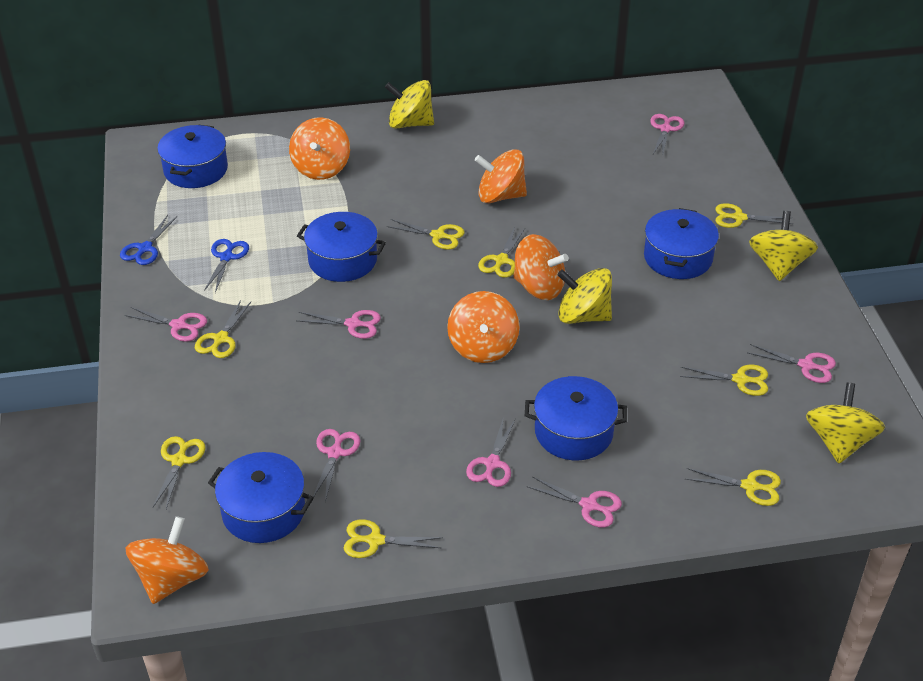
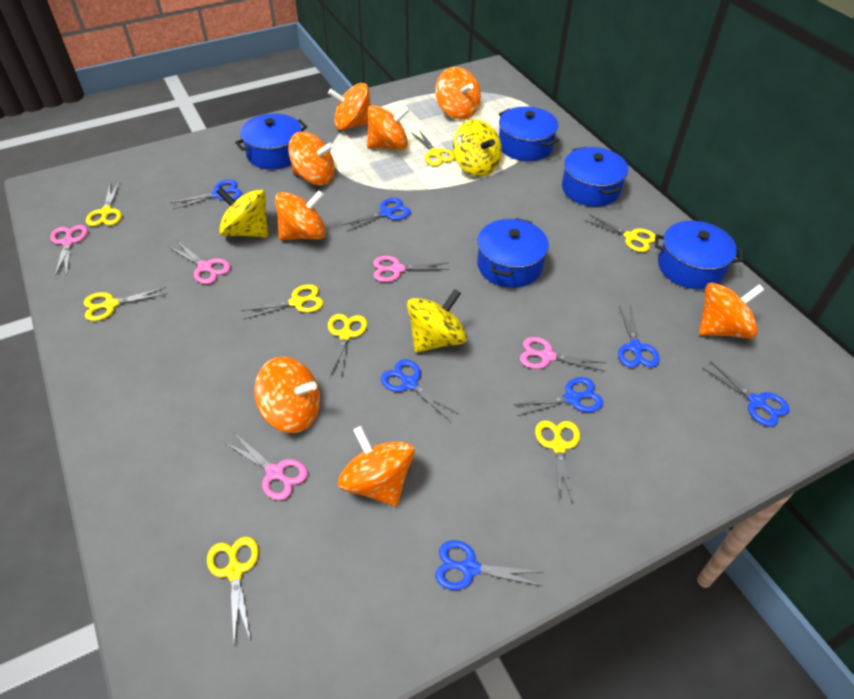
blue scissors: [120,215,177,265] [204,239,249,293] = 2 -> [170,180,242,210] [341,198,411,232] [381,359,458,421] [435,540,542,590] [514,377,603,416] [618,305,660,367] [703,361,790,427] = 7
orange spinning top: [125,516,209,604] [289,117,350,180] [447,291,520,363] [475,149,527,203] [513,234,569,300] = 5 -> [254,357,320,433] [275,190,326,240] [288,132,335,185] [328,83,371,130] [338,426,415,506] [367,105,410,150] [435,67,481,119] [699,283,764,339] = 8
pink scissors: [125,307,207,342] [297,310,381,339] [313,429,360,502] [466,417,516,487] [527,476,622,528] [650,114,685,154] [748,344,836,383] = 7 -> [51,225,88,276] [169,240,231,284] [224,433,308,500] [373,256,450,282] [520,337,606,372] = 5
yellow spinning top: [385,80,434,128] [557,268,612,324] [749,211,818,281] [806,382,885,463] = 4 -> [216,187,268,238] [407,289,467,353] [453,120,502,176] = 3

